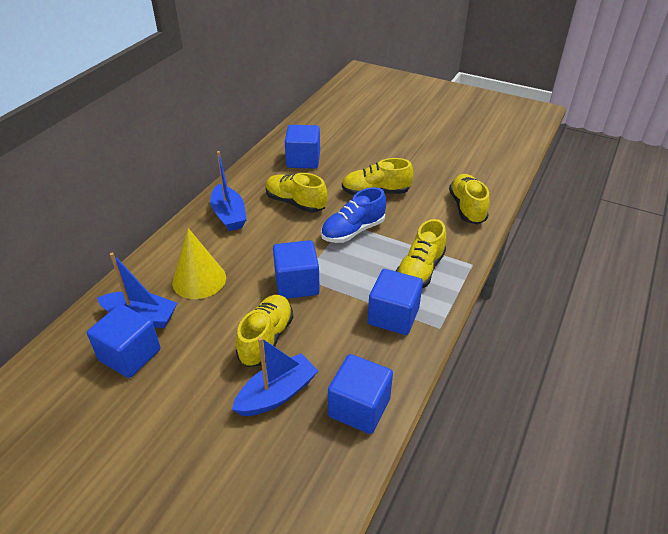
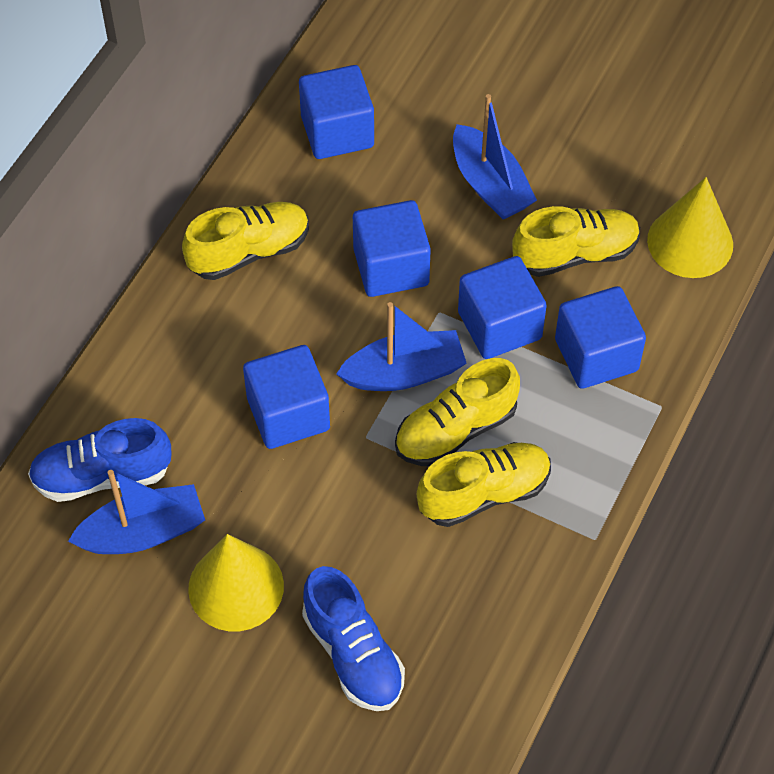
blue shoe: [321,187,386,243] = 1 -> [28,418,172,502] [302,566,405,711] = 2
yellow cone: [172,228,226,299] = 1 -> [188,534,284,631] [647,177,733,278] = 2
yellow shoe: [236,295,293,367] [266,173,328,213] [342,158,413,195] [396,219,446,288] [449,174,490,224] = 5 -> [182,202,309,280] [395,358,520,466] [417,442,551,527] [512,206,640,277] = 4

